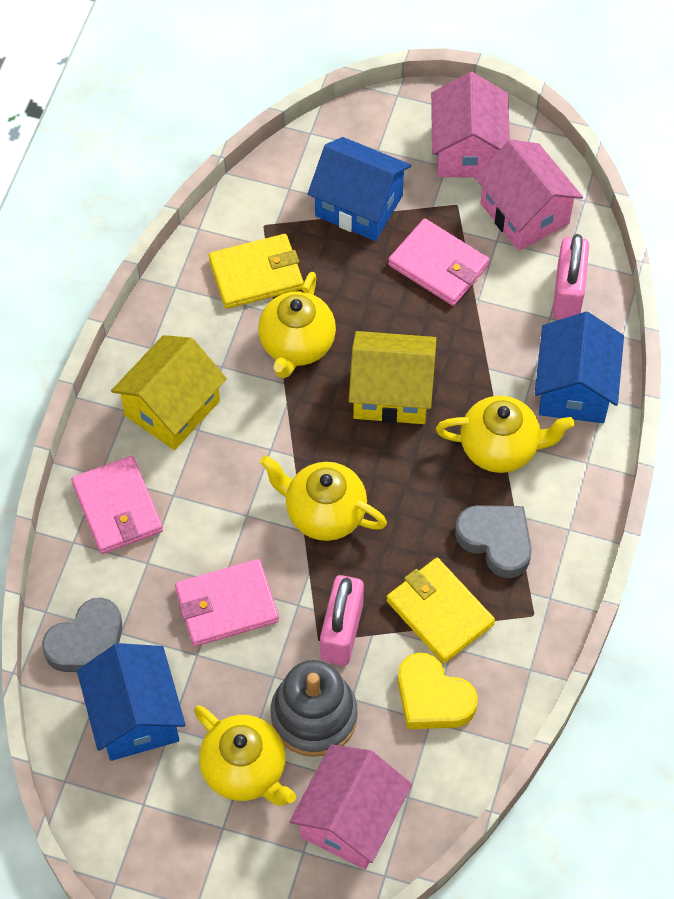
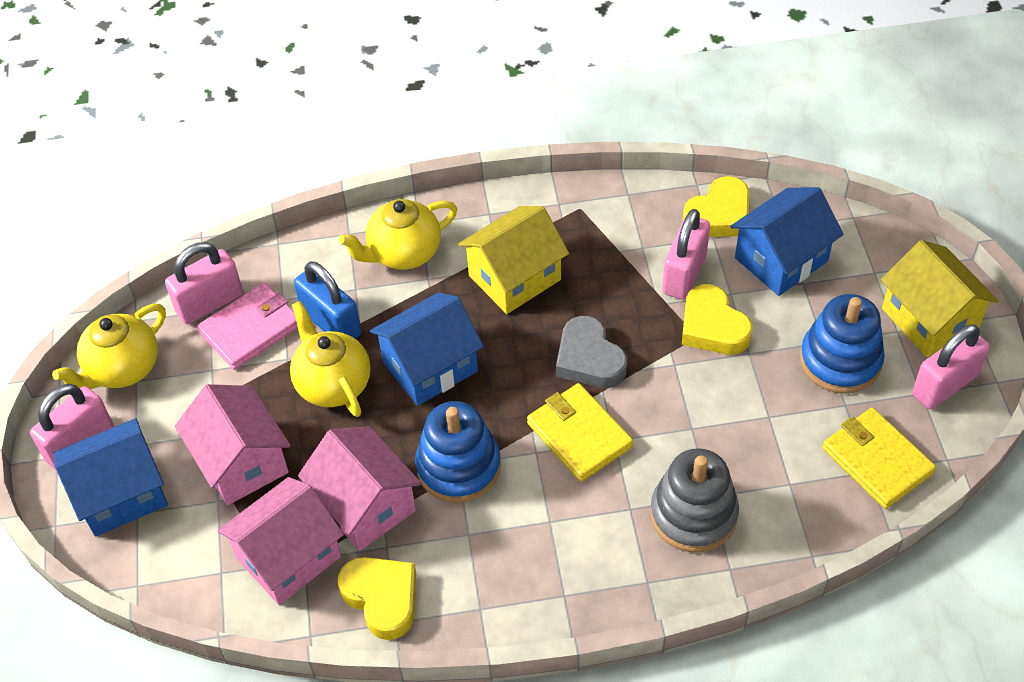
blue padlock: none = 0 -> [294,261,361,339] = 1
blue stacking toy: none = 0 -> [415,401,501,503] [800,294,885,394] = 2
grey heart: [42,598,122,672] [455,505,532,578] = 2 -> [556,316,627,388] = 1
pink padlock: [320,575,364,666] [553,234,589,320] = 2 -> [30,384,114,471] [165,242,243,324] [662,209,710,300] [912,324,990,409] = 4
pink wallet: [71,456,163,554] [175,559,279,646] [388,219,490,306] = 3 -> [197,282,298,370] = 1
yellow heart: [398,653,478,729] = 1 -> [338,557,416,640] [681,284,753,355] [682,176,749,237] = 3
yellow teapot: [194,705,296,806] [258,272,336,378] [260,455,387,541] [436,396,574,473] = 4 -> [52,304,166,389] [290,301,371,417] [339,199,457,270] = 3

